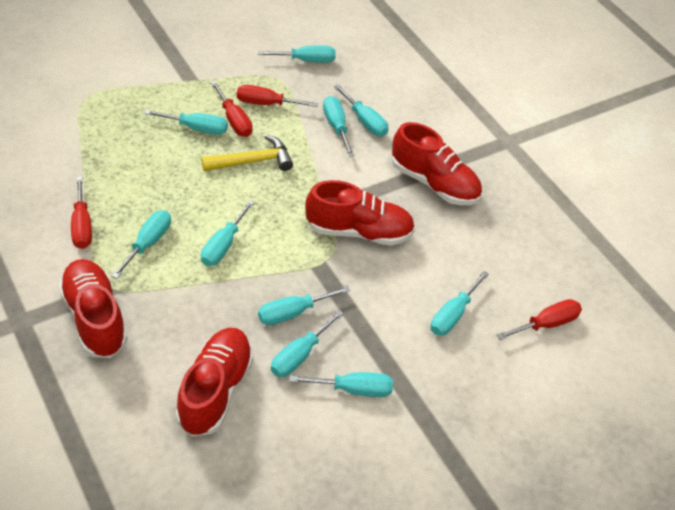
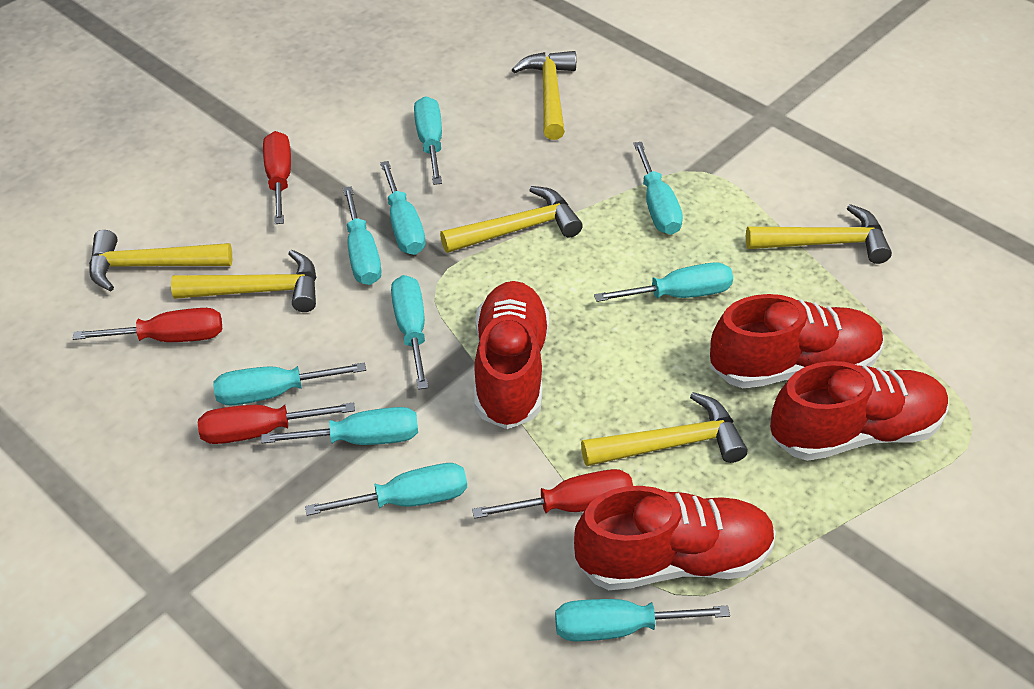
yellow hammer: [201,135,293,171] = 1 -> [89,230,232,292] [171,250,317,312] [440,186,583,253] [512,51,576,140] [581,392,748,466] [746,204,892,264] = 6

